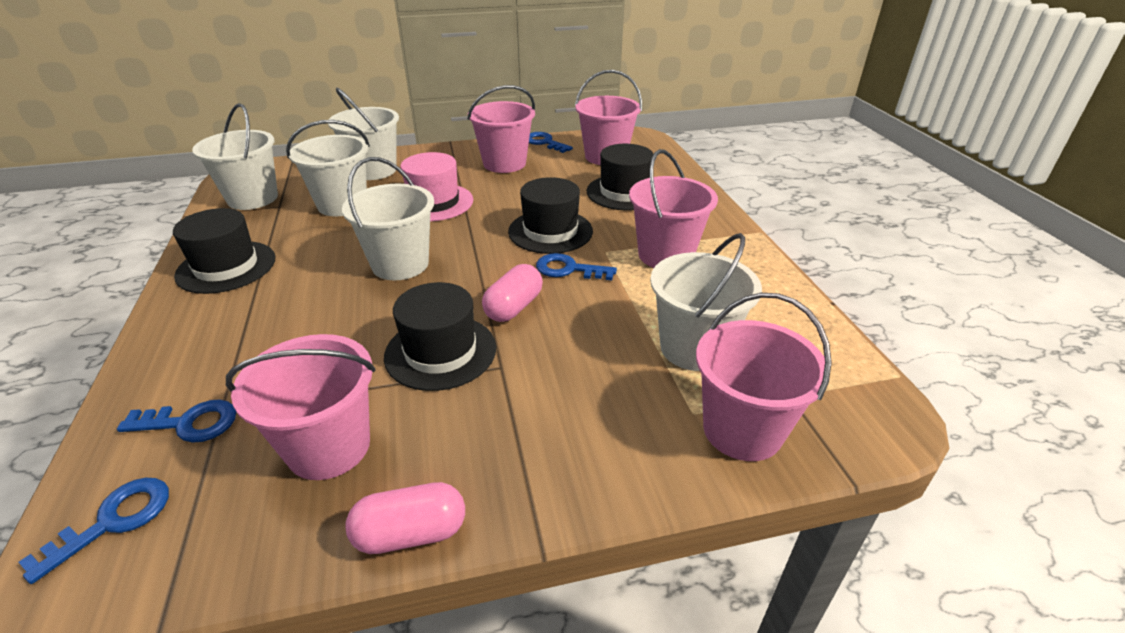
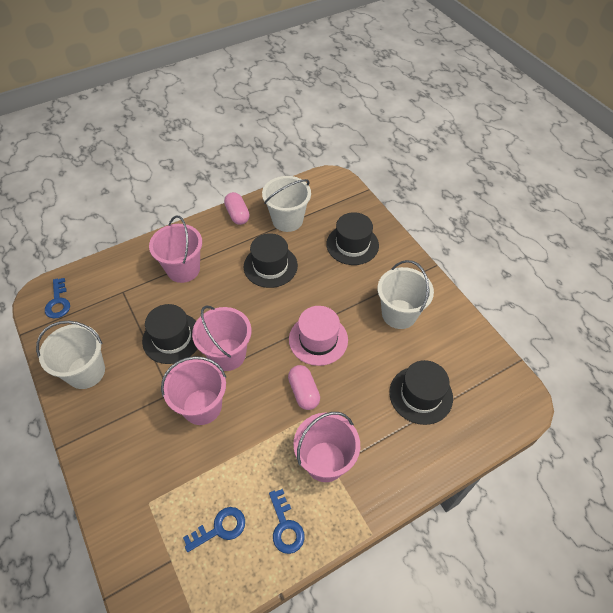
blue key: [18,478,169,584] [117,400,236,443] [529,132,573,153] [536,253,617,280] = 4 -> [45,278,70,319] [183,507,245,552] [269,489,305,554] = 3
pink bucket: [226,334,376,480] [467,85,535,173] [575,70,642,165] [629,149,718,268] [696,293,832,461] = 5 -> [149,216,202,283] [161,356,226,425] [192,305,251,371] [293,412,360,482] = 4
white bucket: [192,103,278,210] [286,120,370,216] [328,88,399,180] [342,157,434,280] [650,233,762,371] = 5 -> [36,321,105,389] [262,176,311,232] [377,260,434,329] = 3

